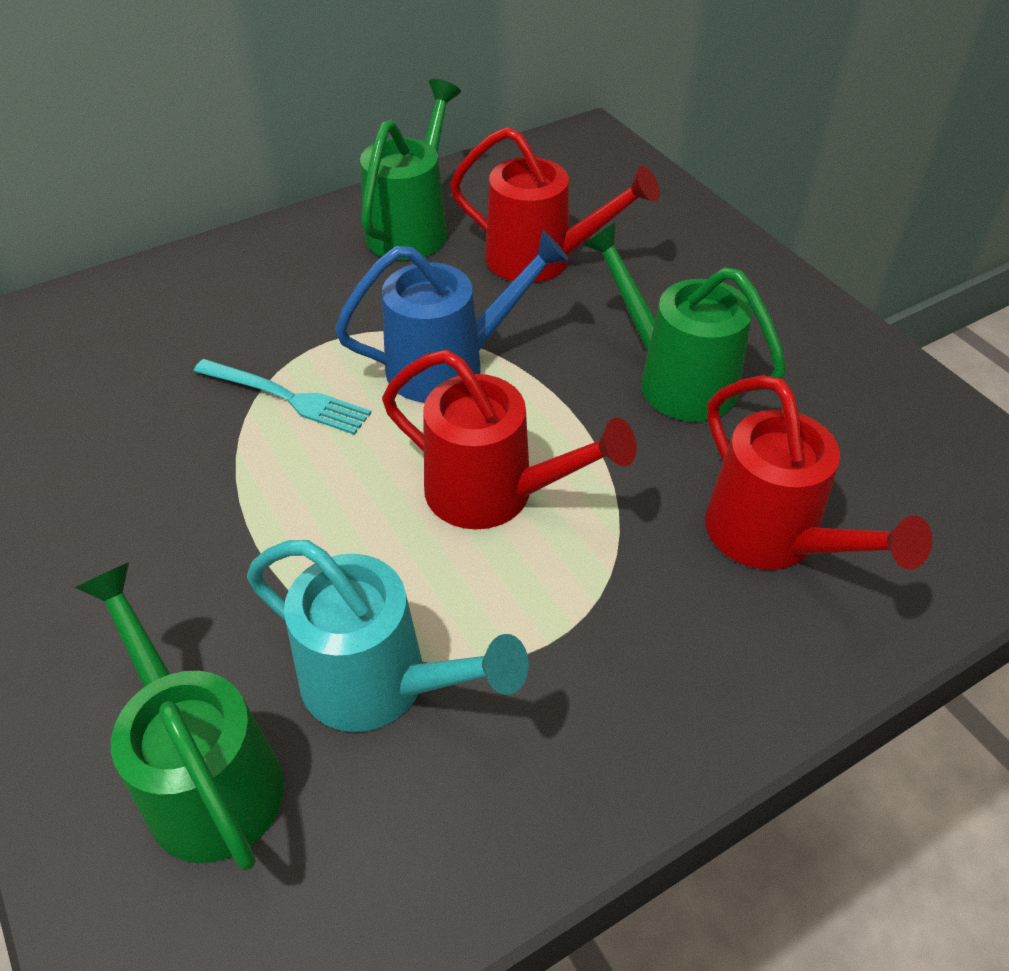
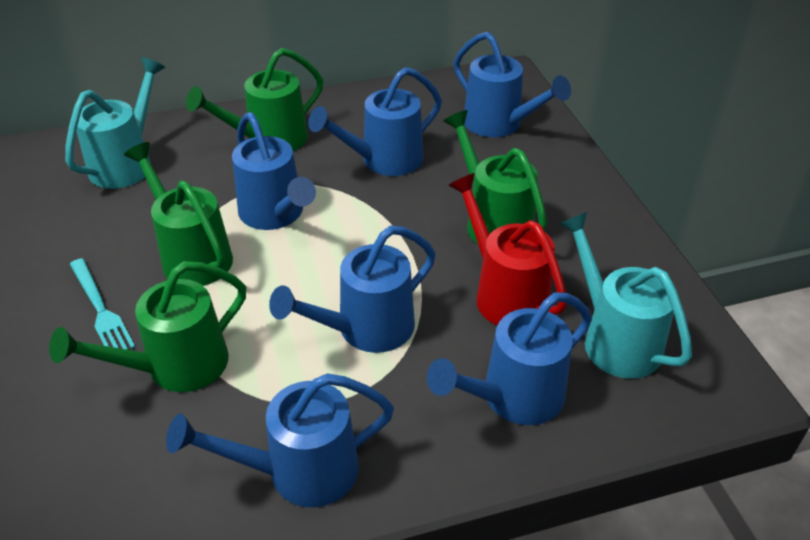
blue watering can: [335,230,569,403] = 1 -> [166,373,394,507] [232,112,316,230] [269,226,436,353] [308,67,442,176] [427,292,592,425] [453,32,571,137] = 6
green watering can: [75,562,284,870] [360,79,461,261] [583,222,786,422] = 3 -> [49,262,246,392] [124,142,233,286] [186,48,323,151] [443,110,547,244] = 4
red watering can: [382,350,637,529] [450,127,659,283] [705,375,932,570] = 3 -> [448,173,567,325] = 1
turquoise watering can: [247,540,529,732] = 1 -> [65,57,165,189] [559,211,692,379] = 2

